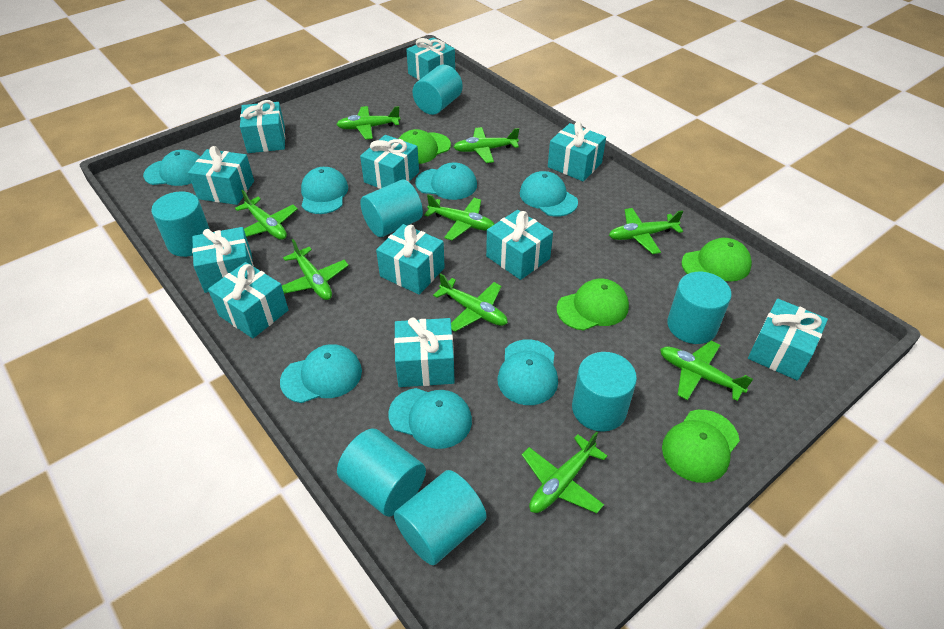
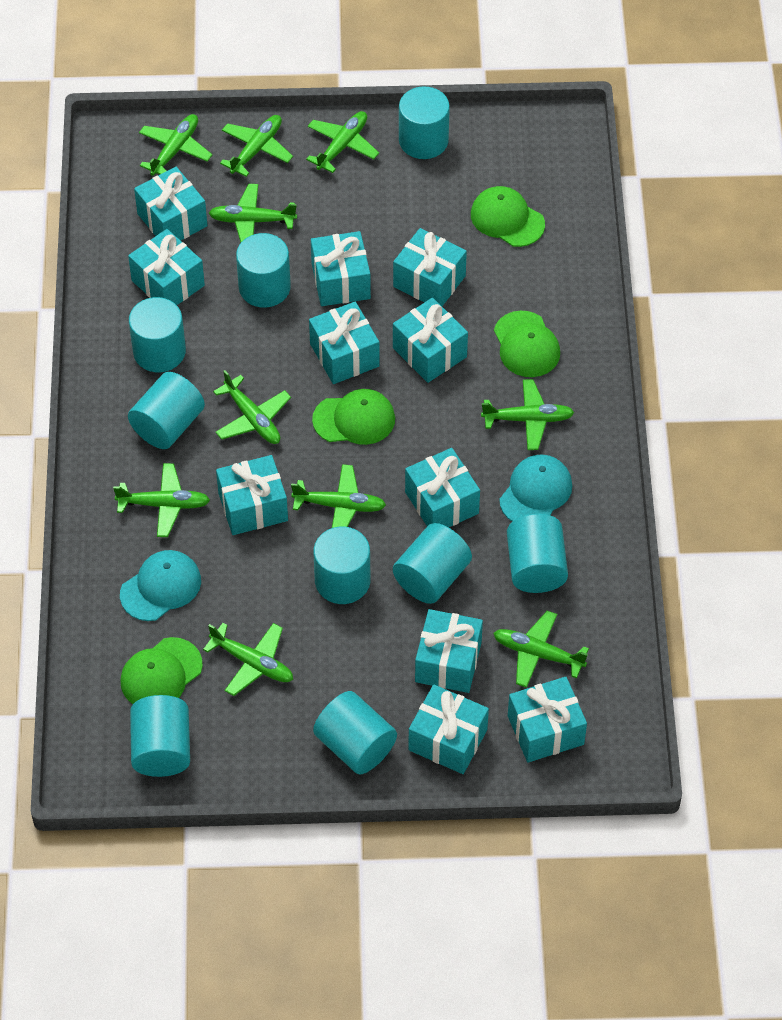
green plane: [235,190,298,240] [282,239,349,300] [336,106,400,140] [424,194,494,240] [433,273,508,332] [454,127,519,163] [522,431,607,513] [609,208,683,254] [660,341,753,401] = 9 -> [113,463,210,537] [139,114,212,176] [203,623,293,696] [209,184,297,242] [213,370,291,444] [220,115,293,177] [291,464,386,528] [306,111,379,173] [481,379,574,450] [493,611,589,688] = 10
turquoise cap: [143,150,200,186] [280,344,362,403] [301,167,348,214] [388,388,472,449] [415,162,477,200] [497,339,558,405] [520,171,578,217] = 7 -> [120,550,201,621] [499,454,572,522] = 2
turquoise cylinder: [151,191,210,257] [337,429,426,517] [360,179,423,237] [394,470,486,565] [412,65,463,115] [572,352,637,432] [667,272,732,344] = 7 -> [128,372,205,449] [129,297,186,372] [130,695,190,777] [236,233,291,308] [313,526,371,604] [313,691,397,775] [393,523,472,604] [399,86,450,159] [507,514,568,593] = 9

